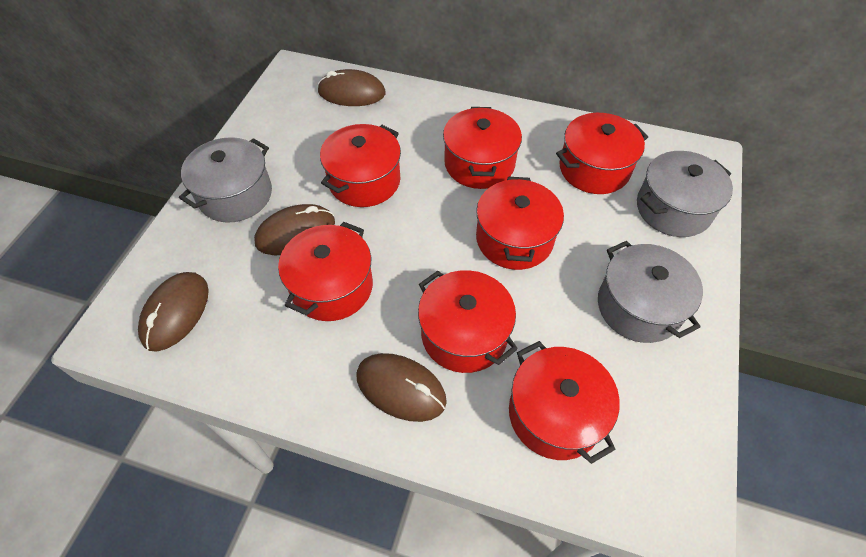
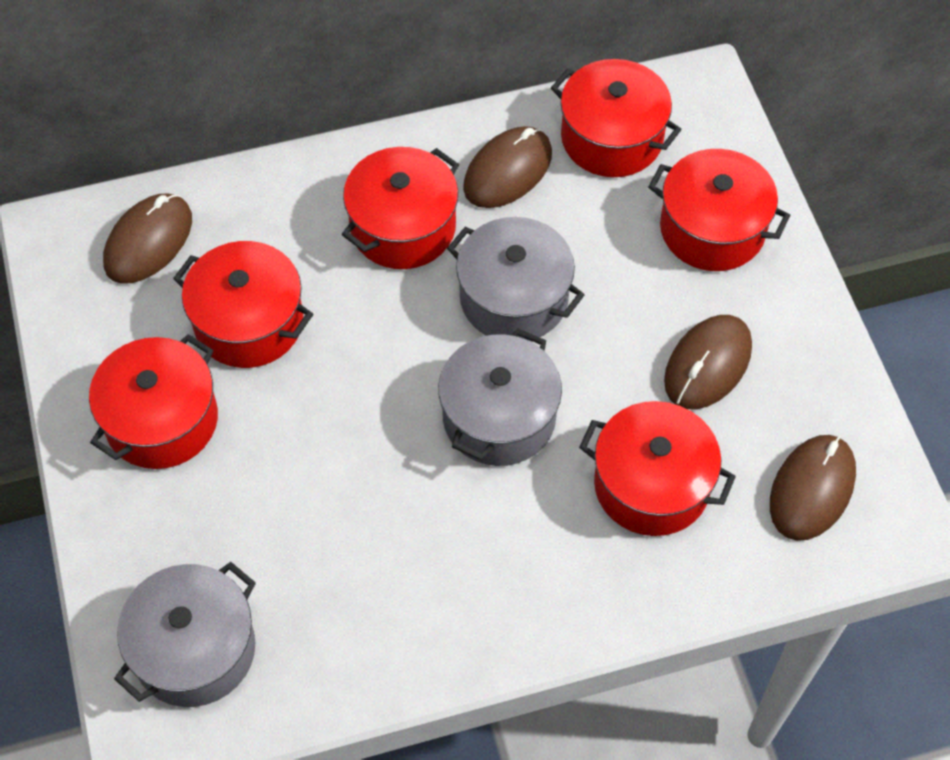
red pot: [278,222,373,321] [320,124,401,207] [418,270,518,373] [443,107,522,189] [476,177,564,270] [509,341,620,464] [556,113,648,194] = 7 -> [89,334,218,469] [173,241,313,368] [342,147,459,269] [551,59,682,177] [579,401,736,536] [648,149,791,271] = 6

